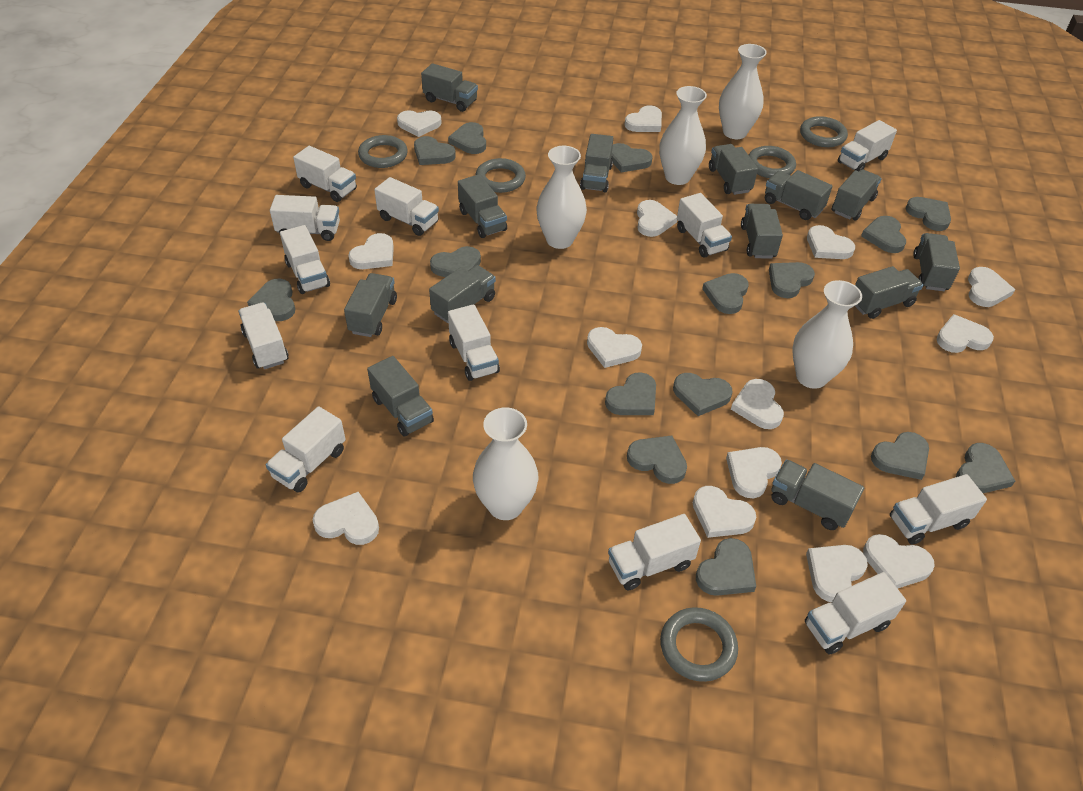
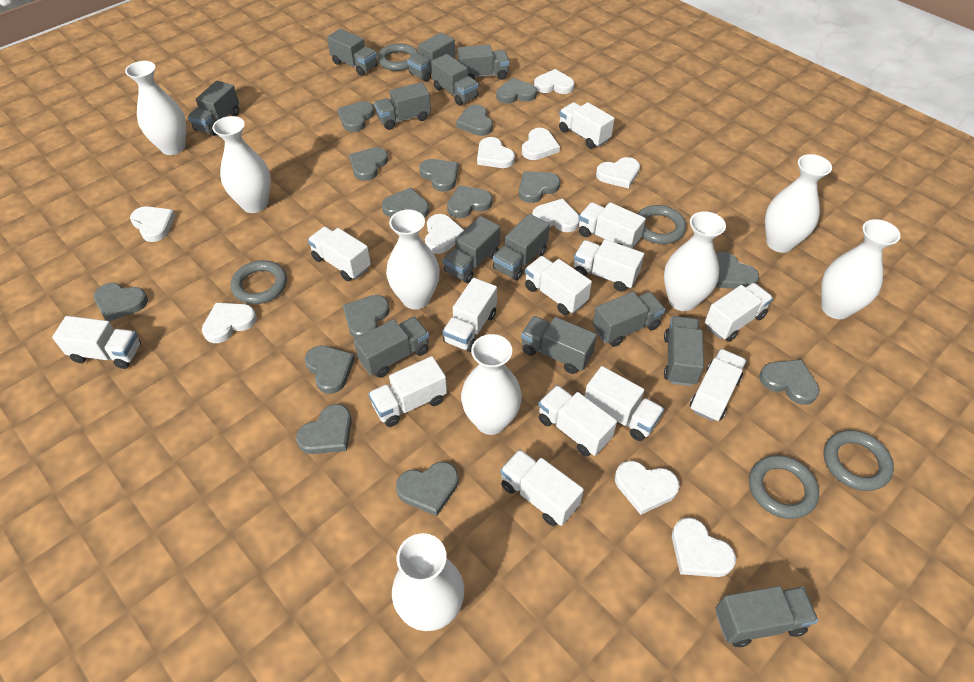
white heart: [313,492,379,545] [348,233,394,269] [397,110,442,137] [587,327,642,368] [624,105,662,132] [637,200,677,237] [693,486,756,538] [726,447,782,498] [731,379,784,429] [806,545,868,602] [807,225,855,259] [863,534,935,589] [936,314,994,353] [968,267,1015,307] = 14 -> [130,206,175,242] [202,303,257,343] [425,214,464,254] [477,137,515,168] [522,128,560,160] [532,198,580,232] [534,69,575,94] [596,157,640,189] [615,461,679,515] [672,517,736,577] = 10
white truck: [238,303,289,369] [266,406,346,493] [270,195,340,241] [280,225,330,294] [293,146,357,202] [374,177,439,236] [448,304,500,381] [608,514,701,590] [677,193,732,258] [805,572,906,654] [838,120,897,171] [890,474,987,545] = 12 -> [52,316,141,369] [308,227,371,281] [368,356,447,427] [443,278,497,352] [500,449,584,526] [525,256,592,315] [538,385,617,457] [559,102,615,149] [574,239,644,292] [579,202,646,249] [585,366,664,441] [690,349,747,421] [705,283,773,342] = 13
white vase: [473,407,539,520] [536,146,587,249] [659,86,707,185] [719,44,767,139] [793,280,862,389] = 5 -> [125,61,186,155] [212,116,271,213] [386,210,440,309] [392,533,464,631] [461,334,522,435] [664,211,726,311] [765,154,832,253] [821,219,900,319] = 8

